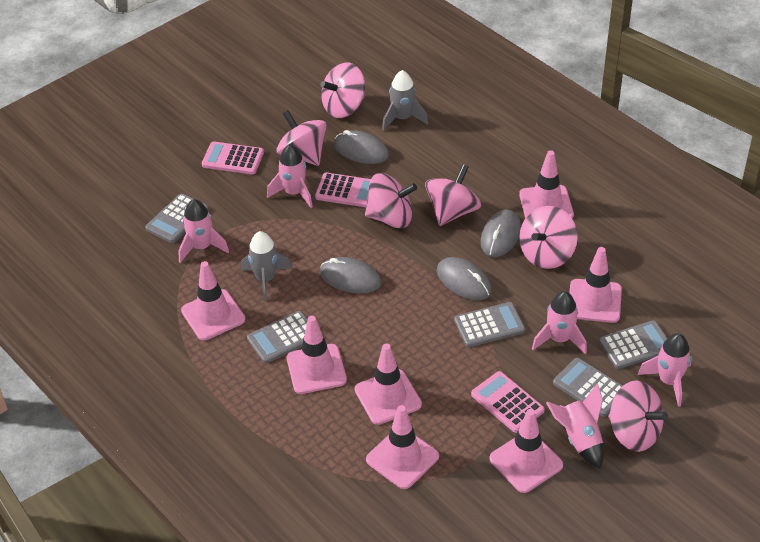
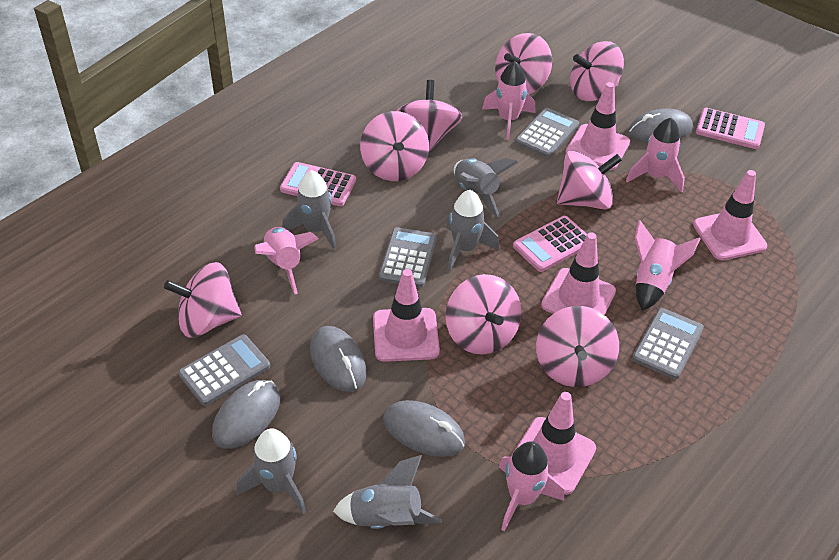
grey calculator: [145,193,208,243] [247,311,308,363] [454,302,525,347] [553,358,623,417] [599,320,667,369] = 5 -> [178,335,270,406] [379,227,437,288] [515,108,579,158] [632,308,704,379] = 4
grey rocket: [241,231,292,302] [382,70,428,131] = 2 -> [236,428,306,514] [282,170,336,250] [333,455,442,529] [446,190,499,271] [454,158,518,217] = 5
pink spinning top: [276,110,327,166] [320,63,365,118] [365,173,417,228] [425,164,481,226] [519,206,578,269] [608,380,668,452] = 6 -> [164,262,241,338] [360,111,429,181] [397,80,462,152] [446,274,522,355] [495,33,552,94] [536,306,619,387] [557,150,622,210] [570,41,624,101] = 8
pink traffic cone: [181,261,245,341] [287,316,347,394] [355,344,422,425] [366,405,439,489] [490,409,563,493] [519,150,574,219] [569,247,622,323] = 7 -> [373,269,440,362] [511,392,596,495] [541,232,616,315] [565,82,630,170] [693,170,767,260] = 5

